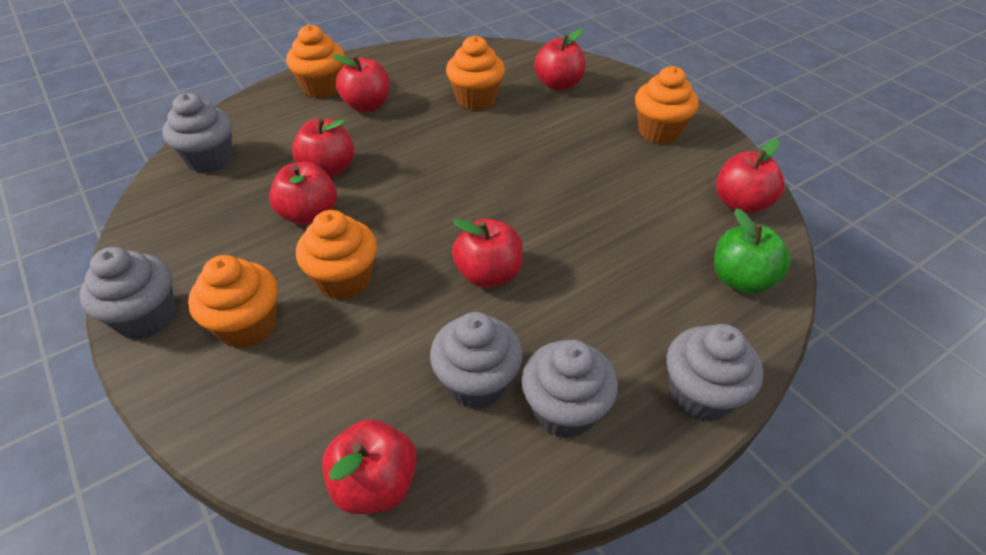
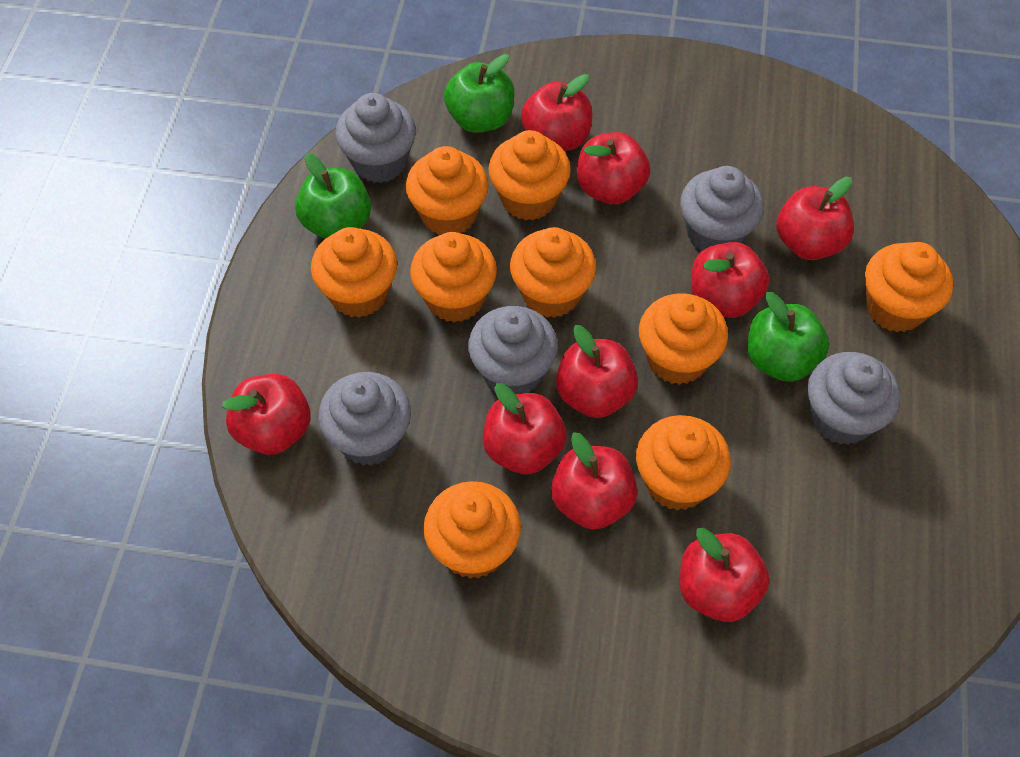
green apple: [714,209,791,294] = 1 -> [295,153,371,239] [444,54,515,133] [747,292,829,382] = 3
orange cupcake: [188,255,278,348] [286,25,345,98] [296,210,377,300] [446,36,505,110] [635,66,699,144] = 5 -> [311,227,397,318] [406,146,489,235] [410,232,497,322] [423,481,521,579] [488,130,571,221] [510,227,596,318] [636,415,731,511] [639,293,728,385] [865,242,953,332] = 9
red apple: [269,162,337,225] [292,118,354,178] [322,419,417,514] [333,54,390,112] [452,219,523,288] [534,29,586,91] [716,139,785,214] = 7 -> [222,374,311,455] [483,383,567,475] [521,74,592,151] [551,432,638,530] [556,325,638,418] [577,132,650,204] [680,528,770,622] [691,242,769,318] [776,177,854,260] = 9

